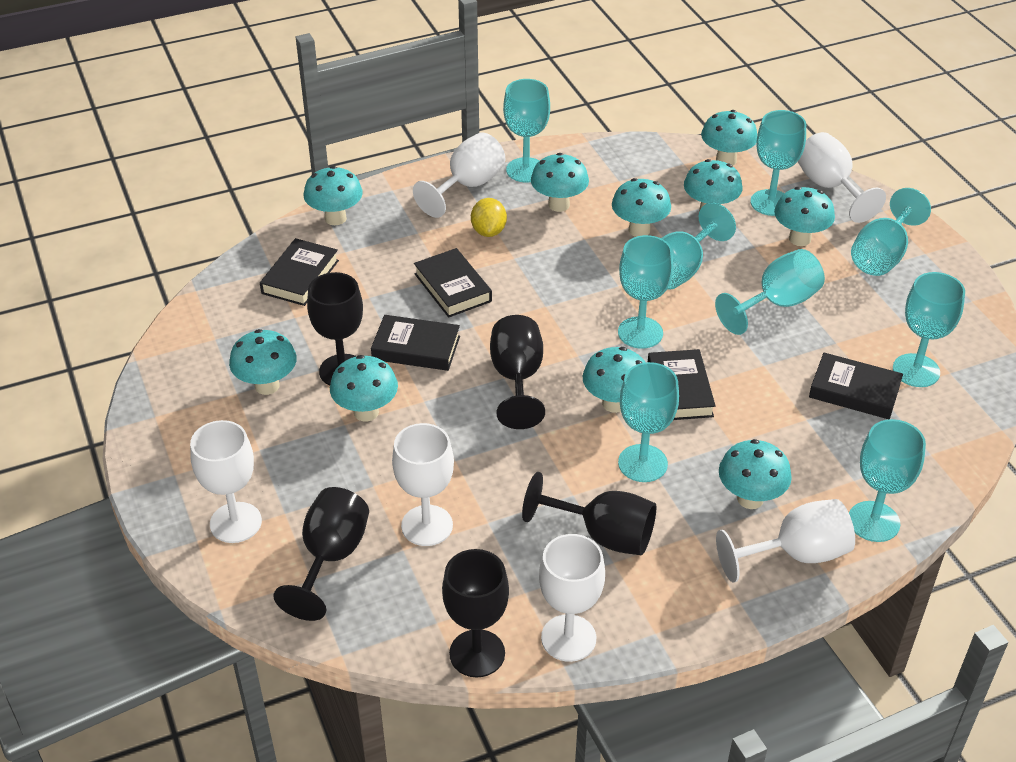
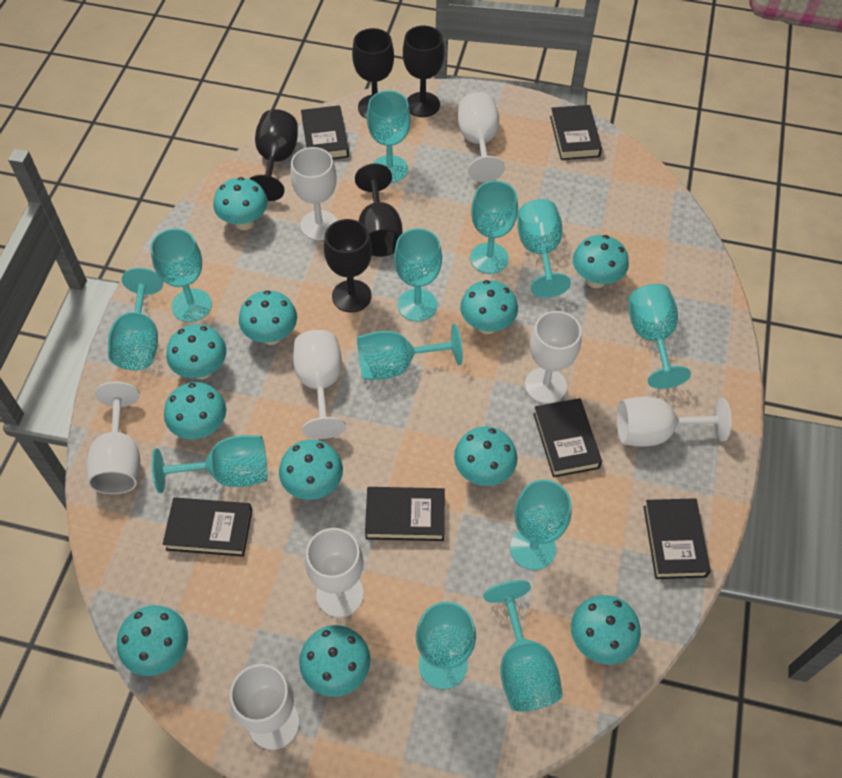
black book: [260,238,339,306] [371,315,460,371] [414,248,492,318] [648,349,716,420] [809,353,903,419] = 5 -> [163,497,252,557] [301,105,349,159] [365,487,445,541] [533,398,602,478] [550,105,602,160] [643,498,711,579] = 6
turquoise goblet: [503,79,550,183] [618,235,673,348] [618,362,679,482] [661,203,736,290] [715,249,825,335] [750,110,806,216] [849,419,926,542] [851,188,931,276] [893,272,965,387] = 9 -> [108,268,163,370] [150,228,212,322] [152,435,267,493] [357,324,463,380] [367,90,411,183] [394,228,442,322] [416,602,476,689] [470,181,518,274] [484,580,563,712] [510,480,572,570] [517,199,571,298] [628,284,691,389] = 12
turquoise mushroom: [229,329,297,395] [304,166,363,225] [330,355,398,422] [531,153,589,212] [583,347,646,413] [612,178,671,237] [684,159,743,211] [701,110,757,166] [719,439,792,509] [774,187,835,246] = 10 -> [117,606,188,676] [164,382,226,439] [166,324,227,379] [213,177,268,230] [239,290,297,345] [279,440,343,500] [299,625,371,697] [454,426,517,486] [460,280,518,334] [571,595,641,664] [573,235,629,288] = 11
white goblet: [190,420,262,543] [392,423,454,546] [413,132,505,218] [539,534,605,662] [716,499,855,582] [798,132,886,223] = 6 -> [86,381,140,494] [230,664,299,750] [290,147,338,240] [293,330,346,439] [305,528,364,618] [458,92,505,182] [525,311,582,404] [617,397,732,447] = 8
yellow lemon: [471,198,507,237] = 1 -> none = 0

